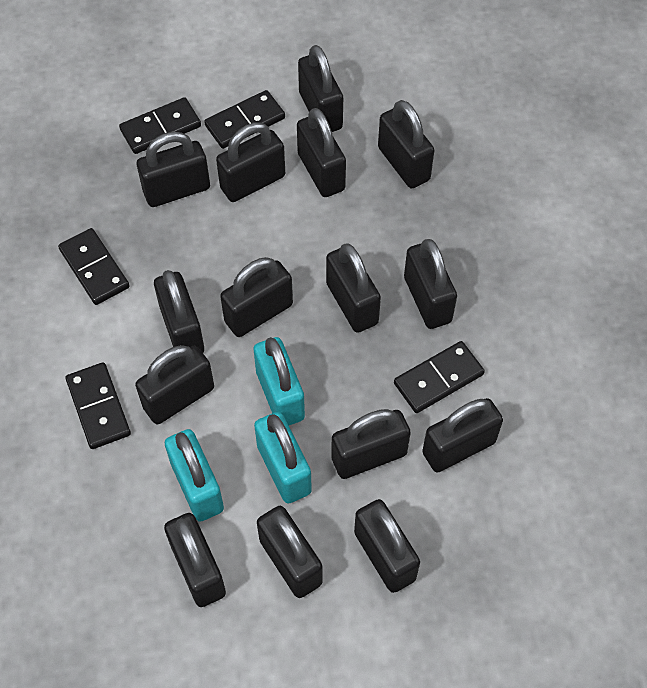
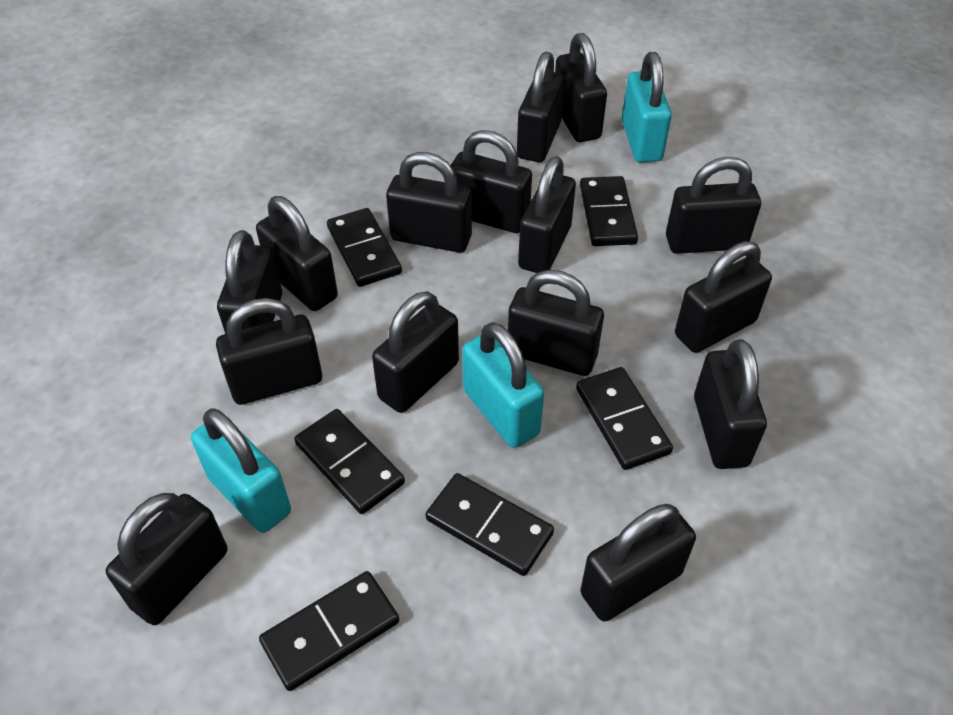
black domino: [58,228,129,305] [66,362,131,449] [119,97,201,154] [204,90,285,149] [394,341,485,413] = 5 -> [259,571,399,691] [294,409,405,514] [327,208,402,287] [426,473,554,576] [576,367,673,470] [580,176,638,246] = 6

